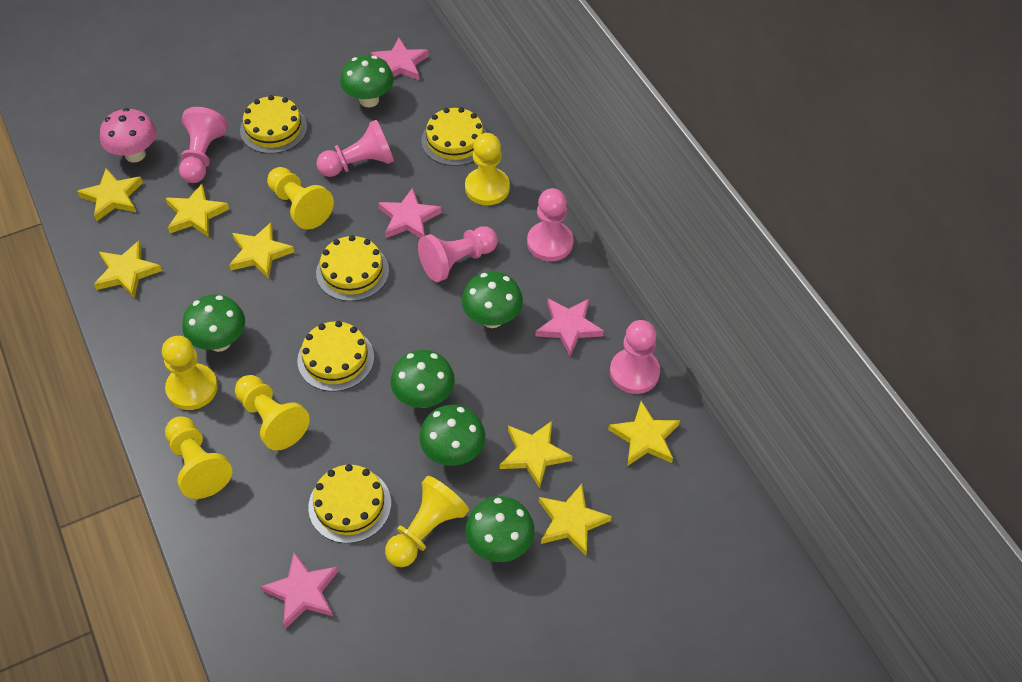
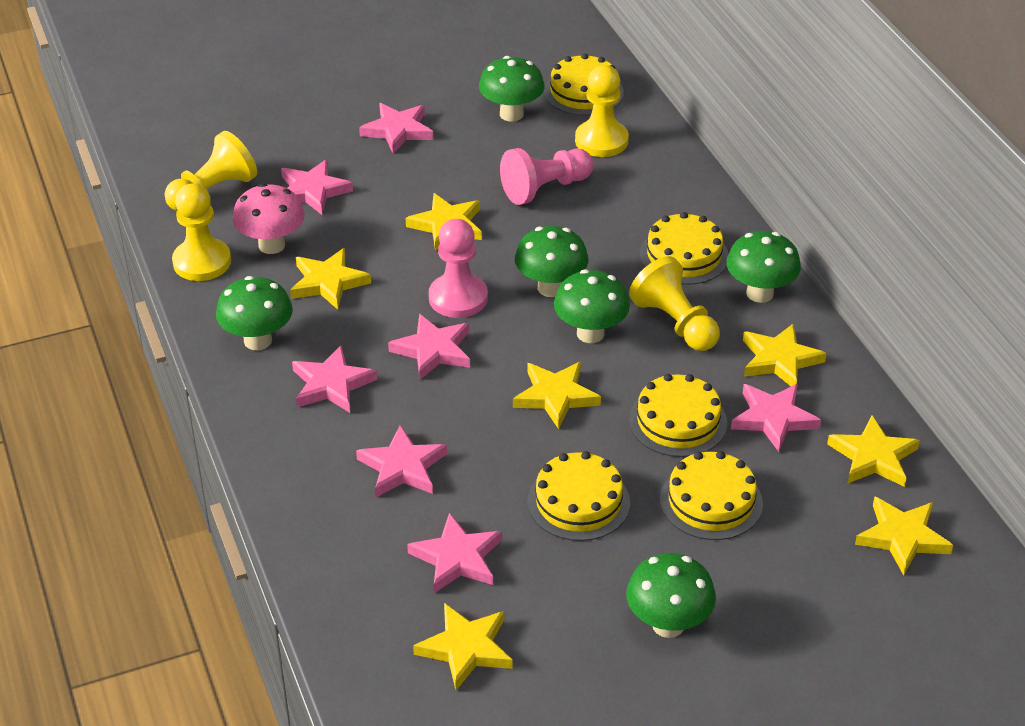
pink pawn: [179,107,227,183] [316,120,394,177] [418,226,498,282] [527,188,573,261] [610,320,660,394] = 5 -> [429,219,488,318] [500,148,593,205] = 2
pink star: [260,552,339,629] [371,38,429,80] [378,188,442,238] [535,299,604,356] = 4 -> [281,159,353,215] [292,346,377,413] [356,425,447,497] [359,103,433,154] [388,314,470,379] [407,513,502,593] [731,384,821,452] = 7
yellow pawn: [162,336,218,410] [165,416,232,499] [235,375,310,451] [267,167,334,230] [385,476,469,567] [465,133,510,205] = 6 -> [165,131,257,211] [172,183,231,281] [575,65,629,157] [629,256,720,351] = 4

